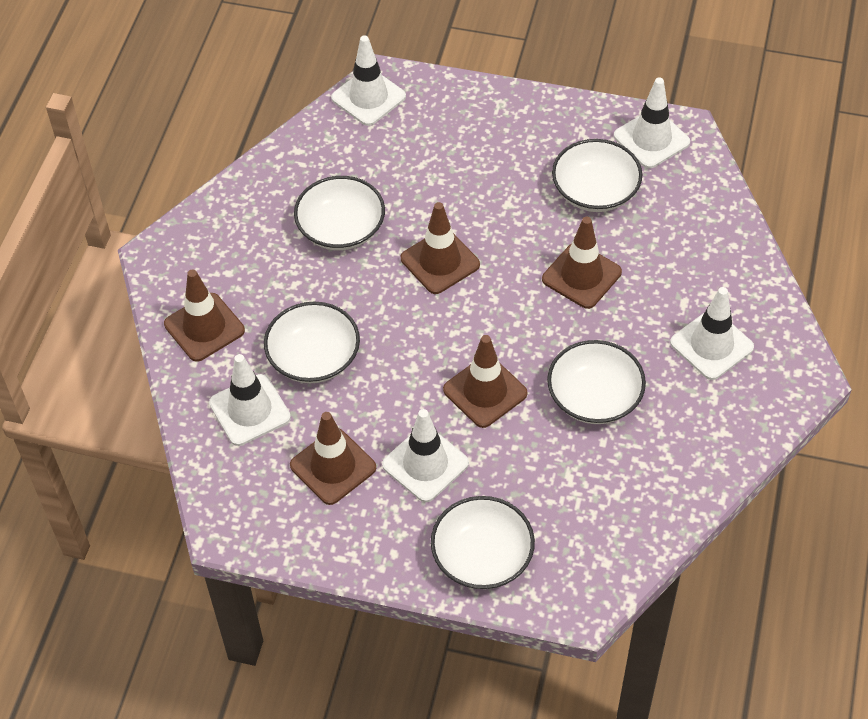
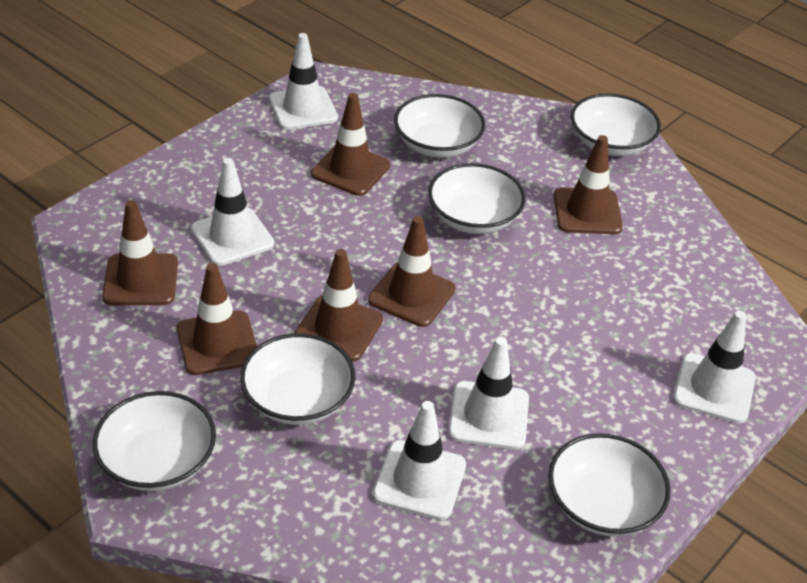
brown traffic cone: [164,269,245,362] [290,412,376,505] [401,202,480,294] [443,335,528,428] [542,216,622,309] = 5 -> [102,200,178,305] [177,263,257,375] [295,249,383,362] [311,93,390,196] [368,216,455,327] [554,135,623,234] = 6
white bowl: [264,302,360,383] [294,176,385,250] [431,496,535,589] [547,340,646,424] [552,139,643,212] = 5 -> [93,391,216,491] [240,333,355,425] [394,94,485,158] [428,163,525,234] [548,433,671,536] [571,93,661,156] = 6

